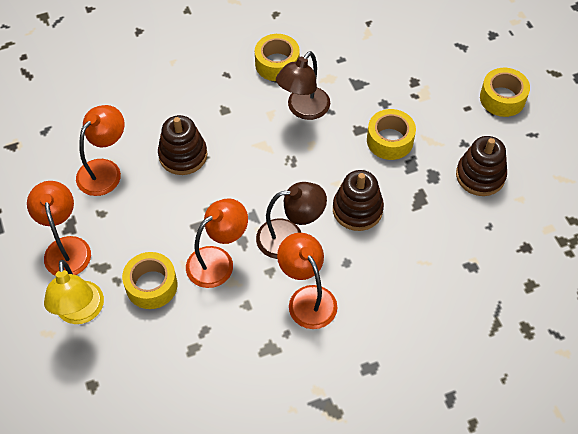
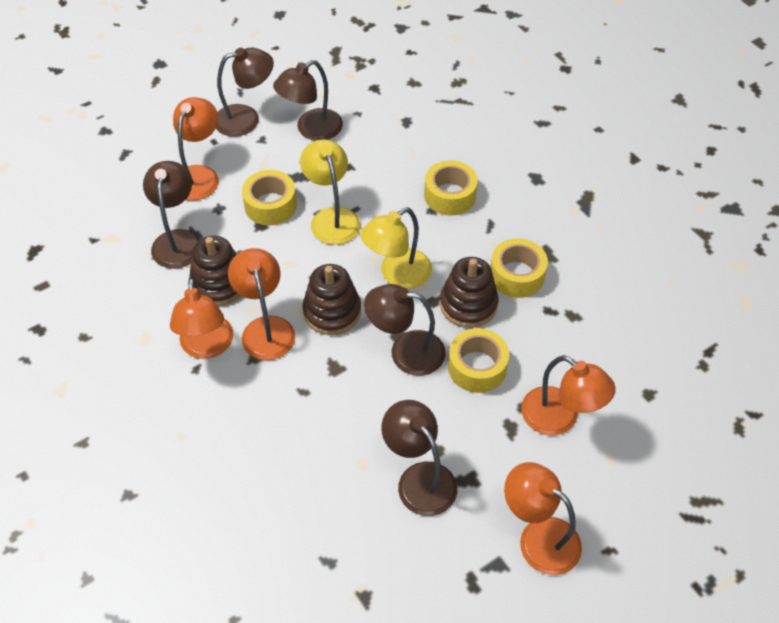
brown lamp: [256,182,327,259] [276,51,330,120] = 2 -> [143,161,200,269] [216,47,274,137] [273,60,343,141] [364,284,446,376] [382,400,457,516] = 5
orange lamp: [27,181,91,276] [76,105,124,196] [186,198,248,288] [277,233,338,329] = 4 -> [170,278,233,359] [173,97,219,201] [228,248,295,360] [504,462,582,575] [521,355,616,436] = 5
yellow lamp: [44,260,104,324] = 1 -> [300,139,360,245] [360,207,432,289] = 2

